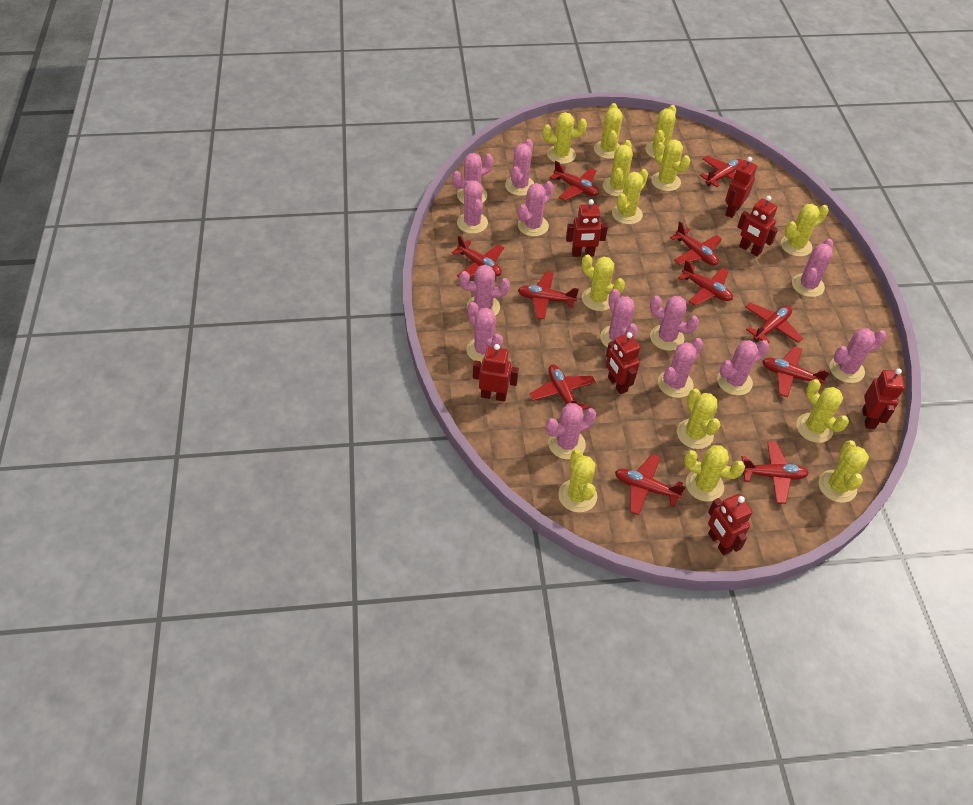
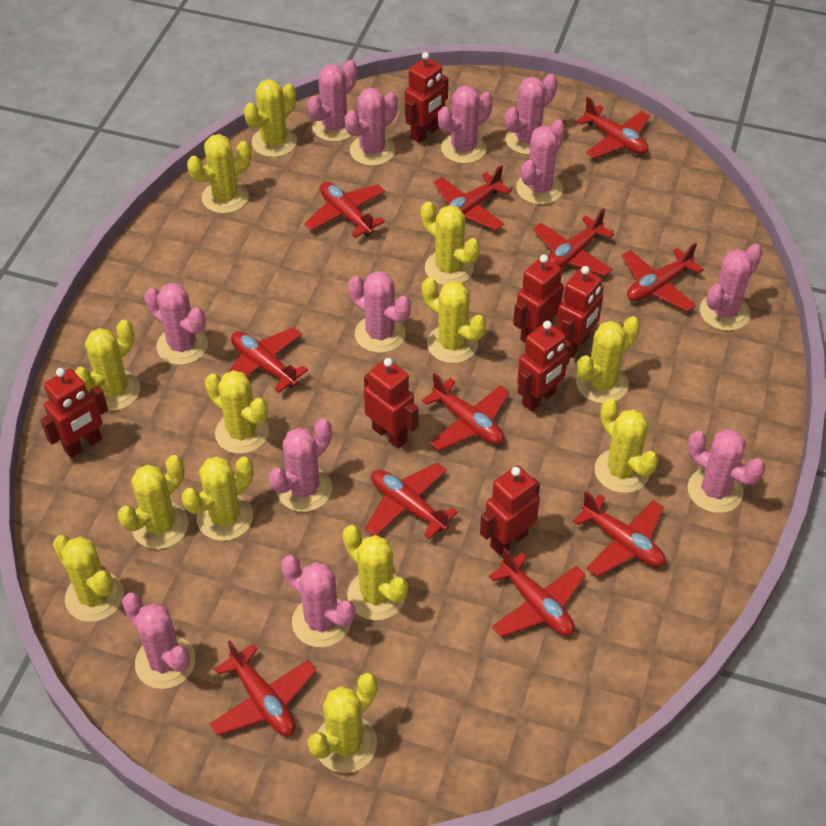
pink cactus: [452,153,493,204] [457,180,488,234] [459,265,510,316] [467,302,503,363] [505,139,535,196] [518,181,553,237] [546,403,596,460] [600,289,638,348] [650,296,699,351] [658,338,703,398] [717,340,769,396] [792,239,833,297] [830,328,886,383] = 13 -> [122,593,195,689] [145,283,208,365] [269,419,332,512] [281,555,355,647] [307,60,357,142] [345,87,398,166] [348,271,411,353] [438,85,493,164] [505,74,557,155] [516,119,565,205] [688,429,765,513] [700,244,762,331] = 12

